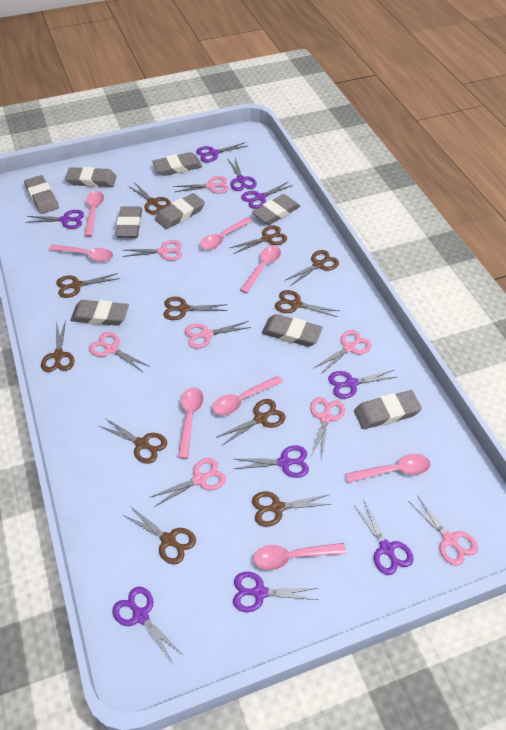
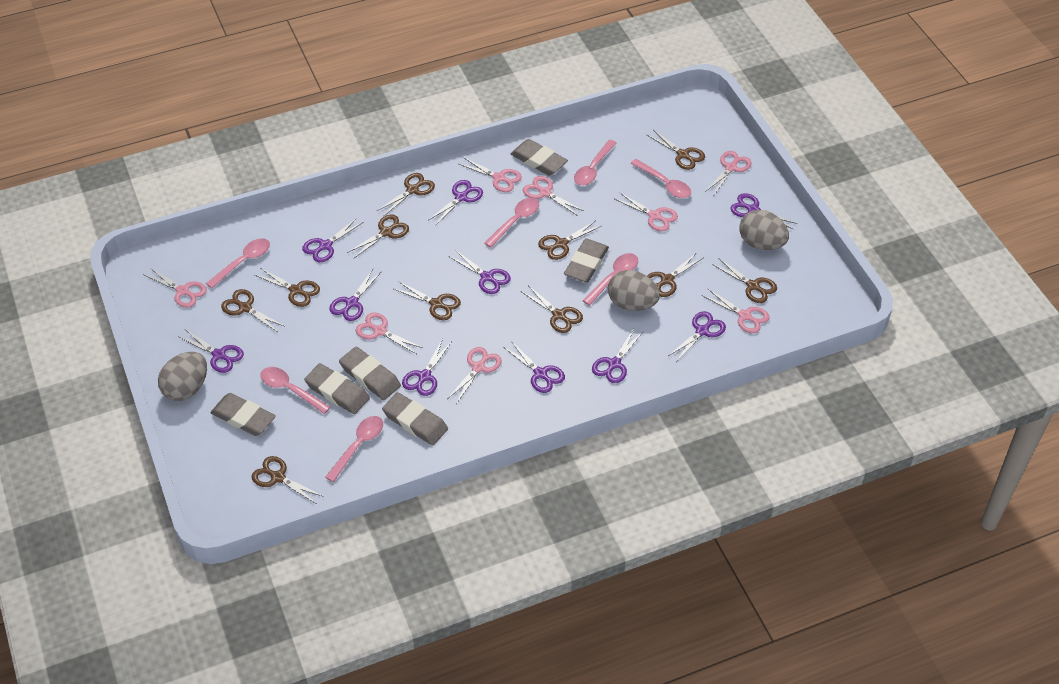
grey egg: none = 0 -> [158,352,207,401] [608,270,660,311] [739,210,789,250] = 3
grey eraser: [24,175,59,214] [65,167,117,187] [70,300,129,326] [116,207,142,238] [152,152,202,176] [155,193,205,229] [252,194,300,225] [262,314,323,347] [354,390,422,429] = 9 -> [210,393,276,436] [304,363,370,414] [339,346,401,400] [382,392,448,445] [511,139,568,176] [564,239,609,283] = 6
pink spoon: [49,244,113,262] [84,191,104,237] [178,387,203,459] [200,217,252,250] [212,375,283,415] [240,246,281,293] [253,543,346,570] [345,454,431,483] = 8 -> [206,238,270,288] [260,367,330,414] [325,416,383,482] [484,198,539,248] [574,140,616,186] [582,253,638,306] [630,159,691,198] = 7
purple scissors: [25,210,84,229] [112,587,184,663] [196,142,247,162] [228,158,257,191] [233,572,318,612] [234,445,309,478] [241,181,293,209] [328,370,396,399] [354,501,413,575] = 9 -> [179,330,244,373] [302,218,364,262] [329,269,382,321] [402,339,451,396] [429,180,483,226] [449,250,511,294] [503,341,565,393] [592,329,643,383] [668,311,726,362] [730,193,797,229] = 10

